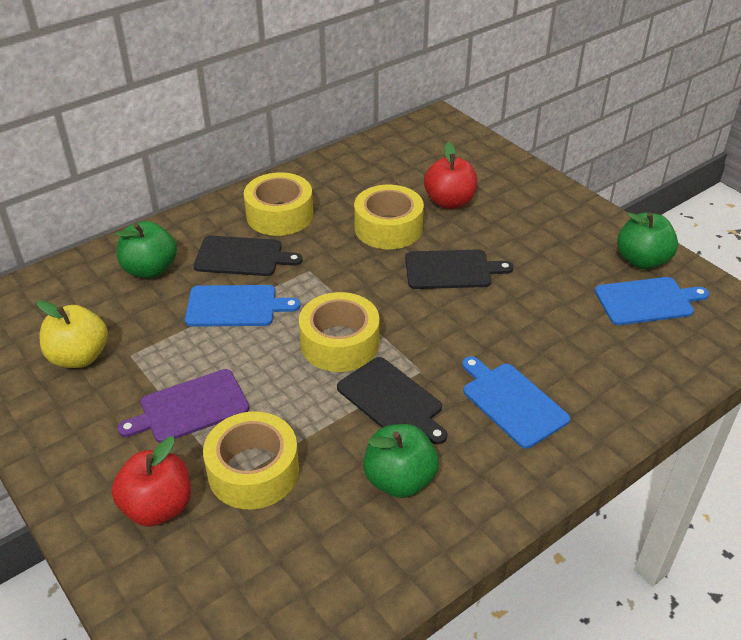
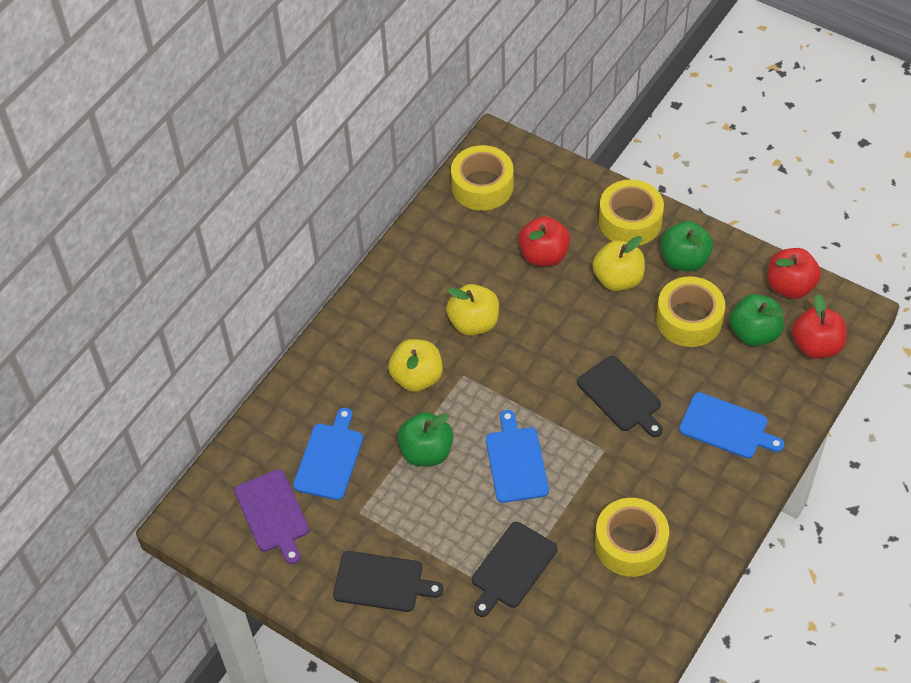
red apple: [112,436,191,527] [424,142,477,209] = 2 -> [518,216,570,266] [767,248,821,299] [792,294,847,359] = 3
yellow apple: [37,300,108,368] = 1 -> [388,339,443,392] [446,284,499,336] [593,236,645,291] = 3

